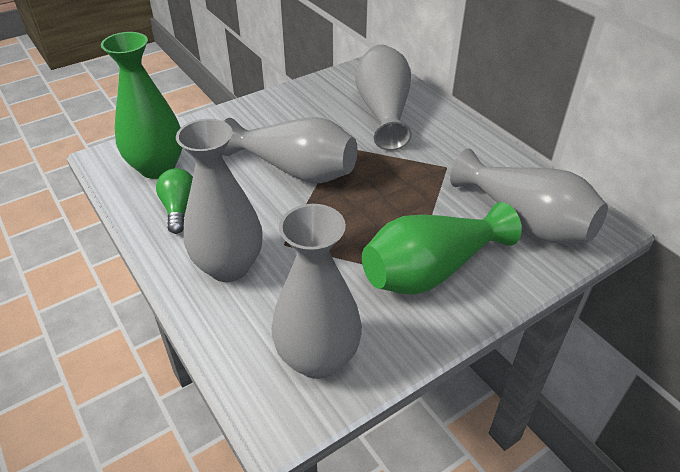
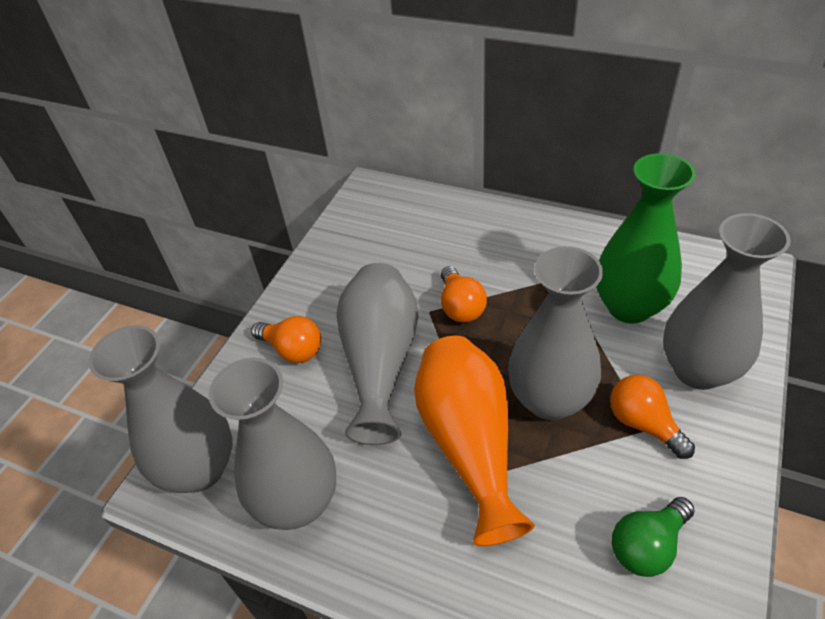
green vase: [101,32,182,179] [362,202,522,295] = 2 -> [596,153,696,323] = 1
orange light bulb: none = 0 -> [251,316,321,363] [441,266,487,322] [610,375,695,459] = 3
orange vase: none = 0 -> [414,336,535,546] = 1

